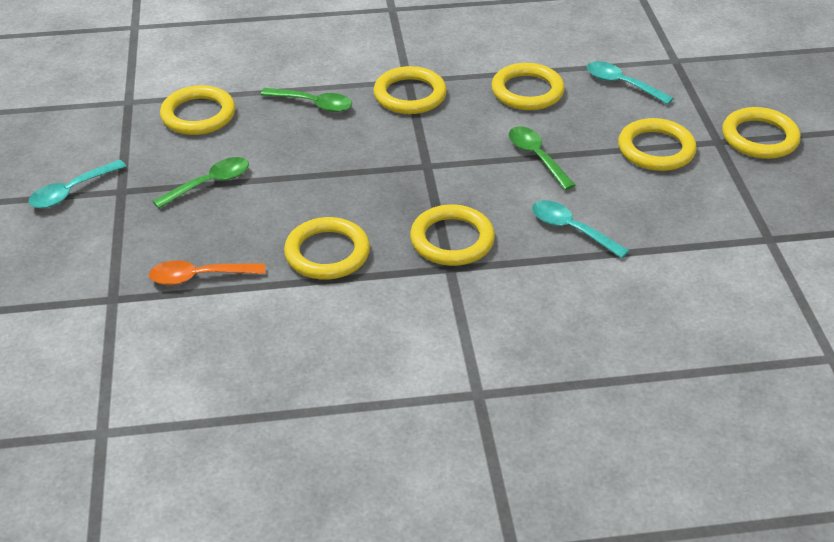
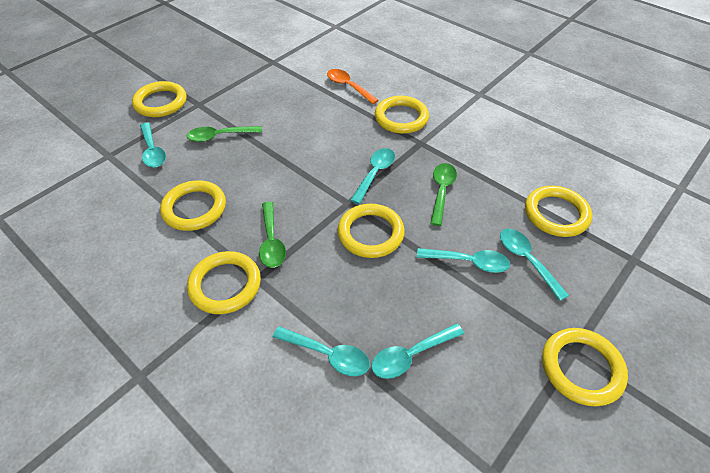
turquoise spoon: [28,160,126,208] [532,200,629,258] [587,61,673,105] = 3 -> [140,122,166,168] [273,326,370,376] [350,148,395,204] [371,323,464,379] [417,248,510,273] [500,228,569,301] = 6

